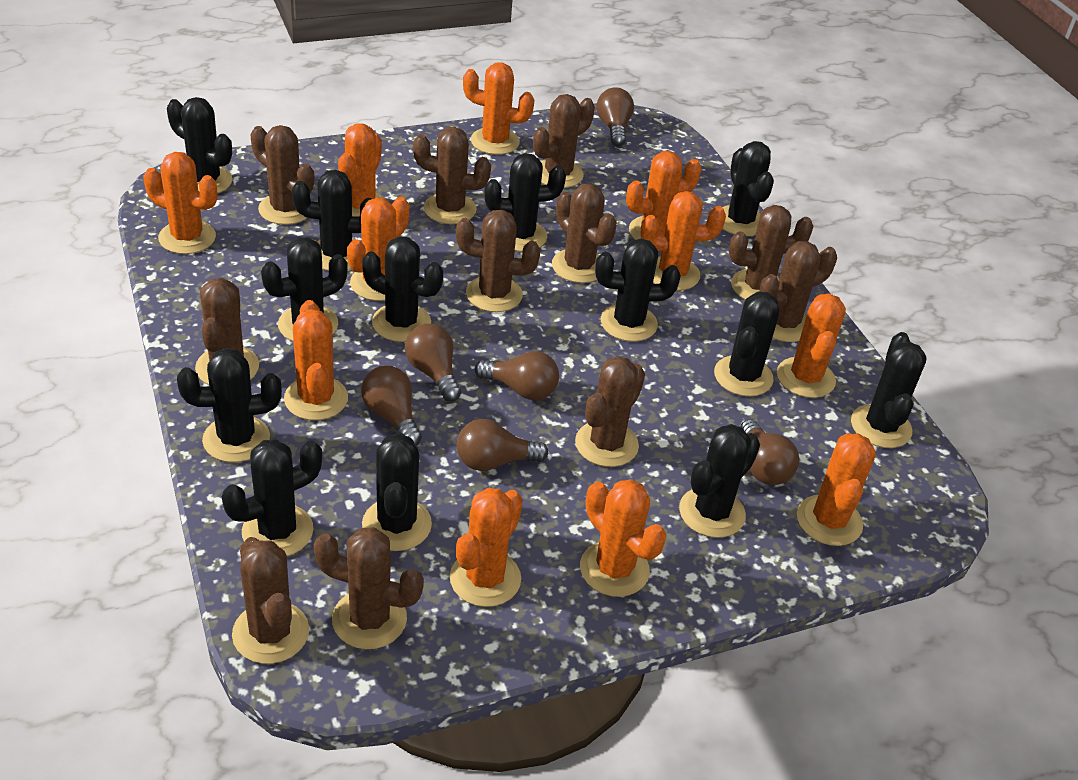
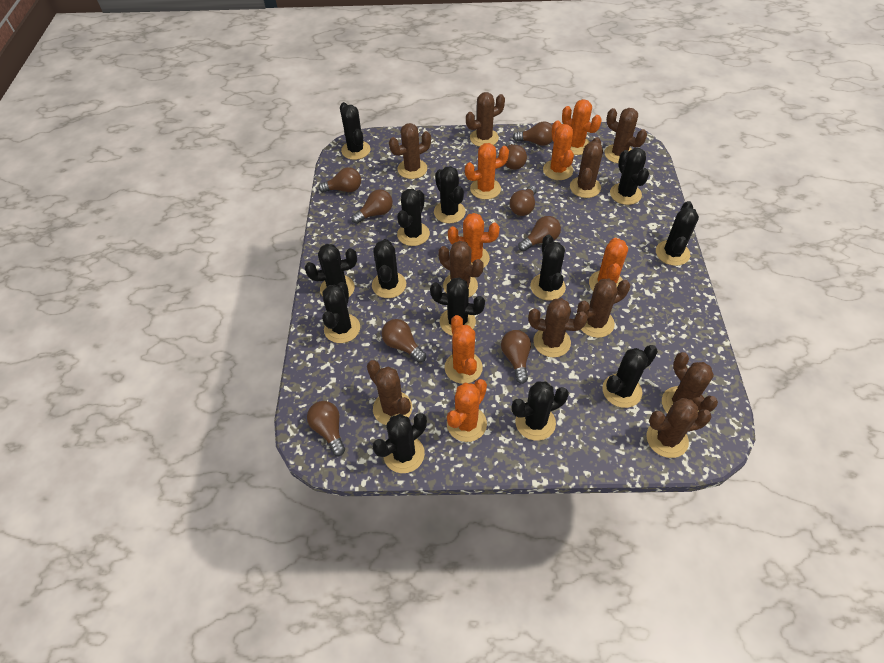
brown cactus: [195,278,259,385] [232,537,309,664] [251,125,314,225] [314,527,424,649] [413,127,491,224] [456,210,541,312] [533,94,595,188] [552,183,617,283] [575,356,645,467] [729,205,814,300] [759,241,837,342] = 11 -> [367,360,412,425] [389,123,431,179] [438,241,484,297] [466,92,505,147] [528,298,588,358] [570,137,603,198] [577,279,630,338] [605,108,647,164] [646,398,712,458] [662,352,718,413] = 10
brown light bulb: [361,366,422,446] [405,324,461,402] [457,419,548,471] [475,351,559,400] [597,87,634,146] [740,419,799,485] = 6 -> [307,401,345,456] [318,167,361,193] [352,189,393,224] [382,319,426,362] [501,330,531,384] [505,141,527,170] [510,185,537,216] [512,121,553,146] [518,216,561,252] = 9
orange cactus: [144,152,217,254] [284,300,348,420] [338,123,385,217] [347,197,410,301] [450,488,523,607] [463,62,534,155] [580,479,666,597] [626,151,702,240] [640,191,726,291] [777,293,846,398] [797,433,876,546] = 11 -> [444,315,483,384] [447,379,487,442] [448,213,500,268] [465,143,509,200] [543,120,574,180] [562,99,602,155] [589,238,628,291] = 7

